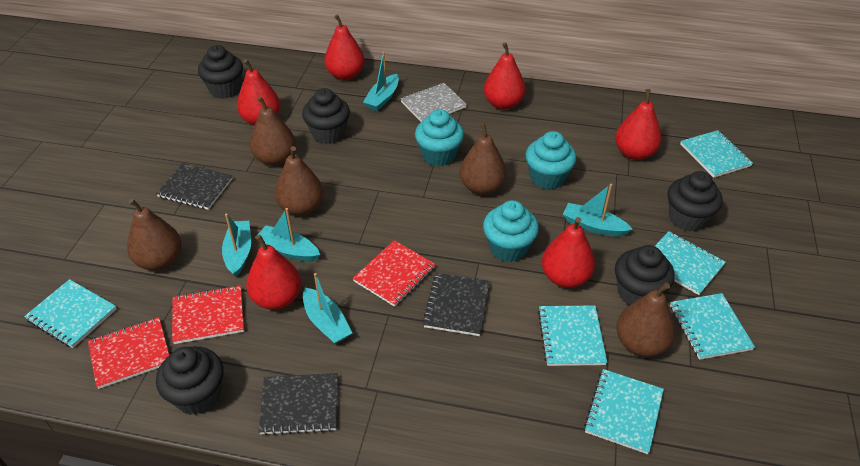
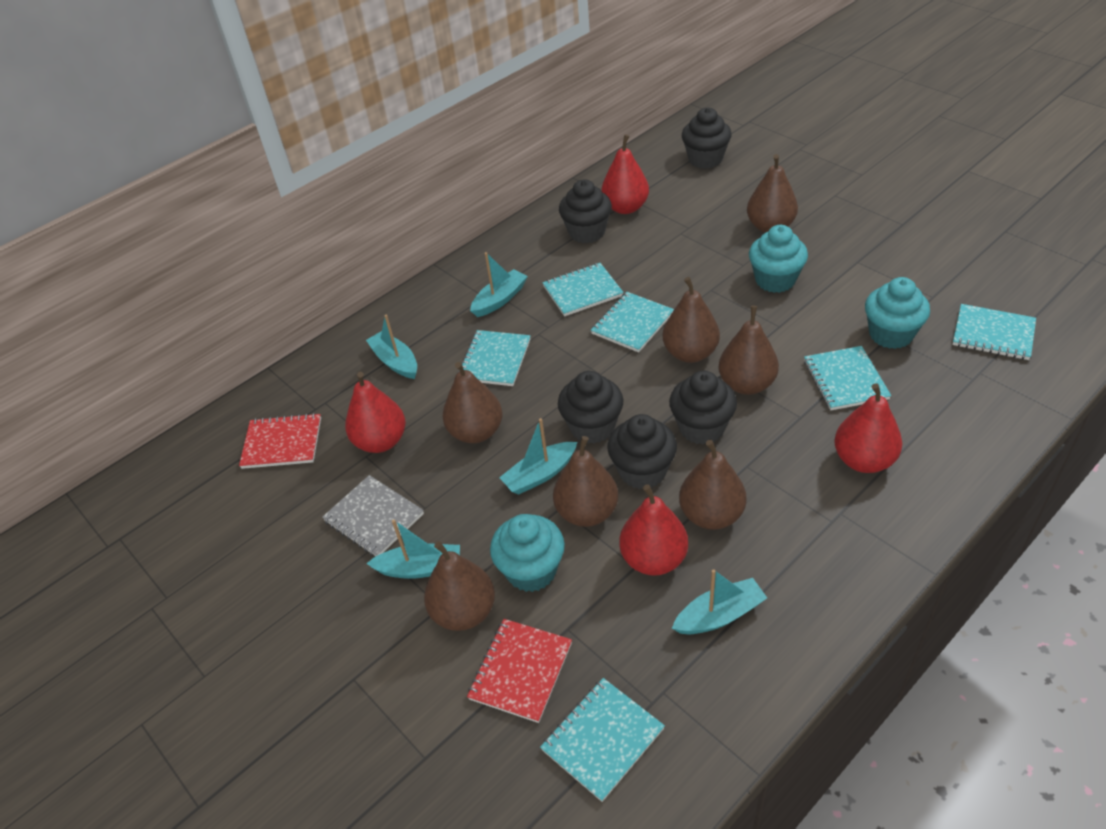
black notebook: [156,163,233,210] [258,373,338,435] [422,273,490,336] = 3 -> none = 0
brown pear: [127,198,182,271] [250,96,296,166] [275,146,324,216] [460,123,507,195] [616,283,675,357] = 5 -> [424,541,495,631] [443,362,503,443] [553,436,618,527] [663,277,720,363] [679,440,747,530] [718,306,779,395] [747,154,798,233] = 7
red notebook: [88,317,169,389] [172,285,244,344] [353,240,435,307] = 3 -> [239,413,321,469] [467,619,572,723] = 2
red pear: [237,59,281,126] [246,234,301,310] [324,14,365,80] [484,42,525,110] [542,217,595,288] [615,89,662,160] = 6 -> [345,372,406,453] [601,134,649,214] [620,484,688,576] [834,383,902,473] = 4

